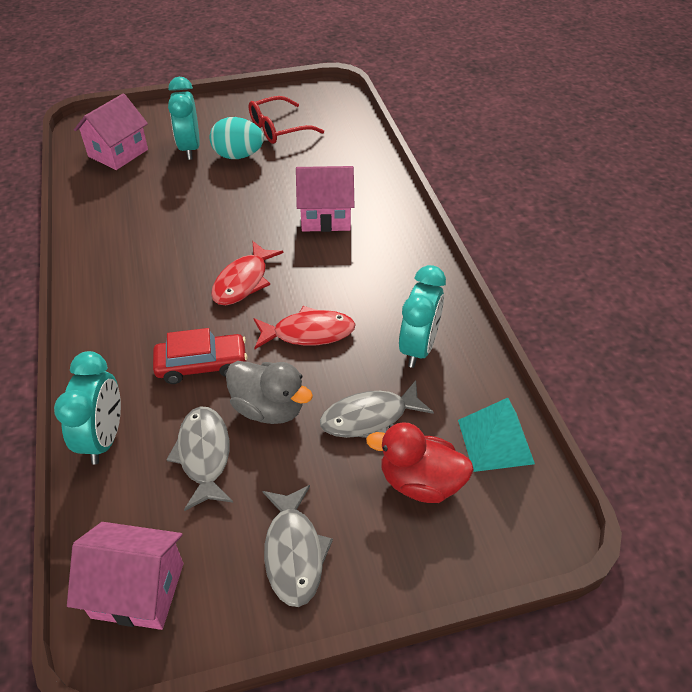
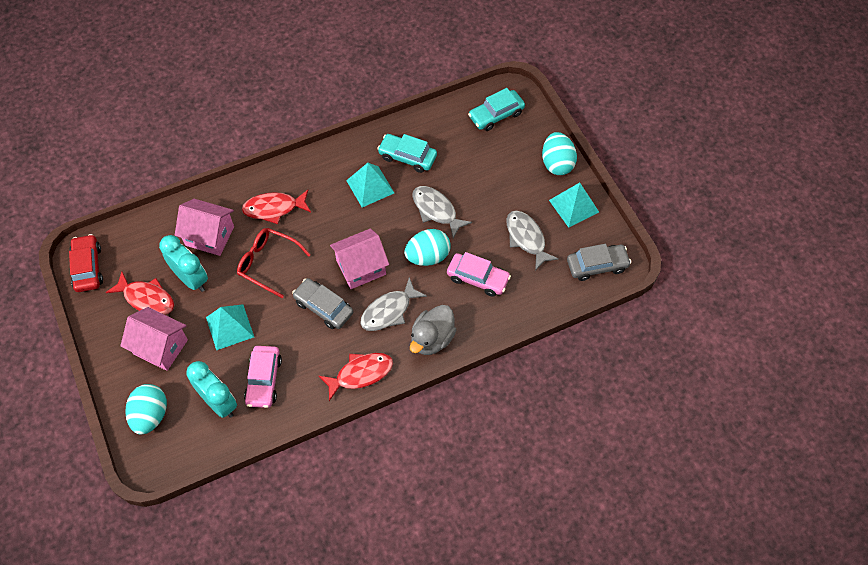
grey car: none = 0 -> [292,278,353,329] [567,244,631,281] = 2
pink car: none = 0 -> [244,346,282,408] [447,252,511,297] = 2
red duck: [366,422,474,503] = 1 -> none = 0
red fish: [211,241,284,305] [254,306,356,349] = 2 -> [105,271,174,315] [242,190,311,224] [319,353,393,401] = 3
turquoise car: none = 0 -> [377,134,437,173] [468,88,525,131] = 2
turquoise clock: [54,351,121,465] [168,77,200,160] [399,265,446,368] = 3 -> [159,235,208,292] [186,361,237,418] = 2
turquoise egg: [210,117,264,159] = 1 -> [125,384,167,435] [404,229,451,266] [542,132,577,175] = 3
turquoise pyramid: [458,398,535,472] = 1 -> [206,304,254,350] [346,163,394,207] [549,183,599,228] = 3

